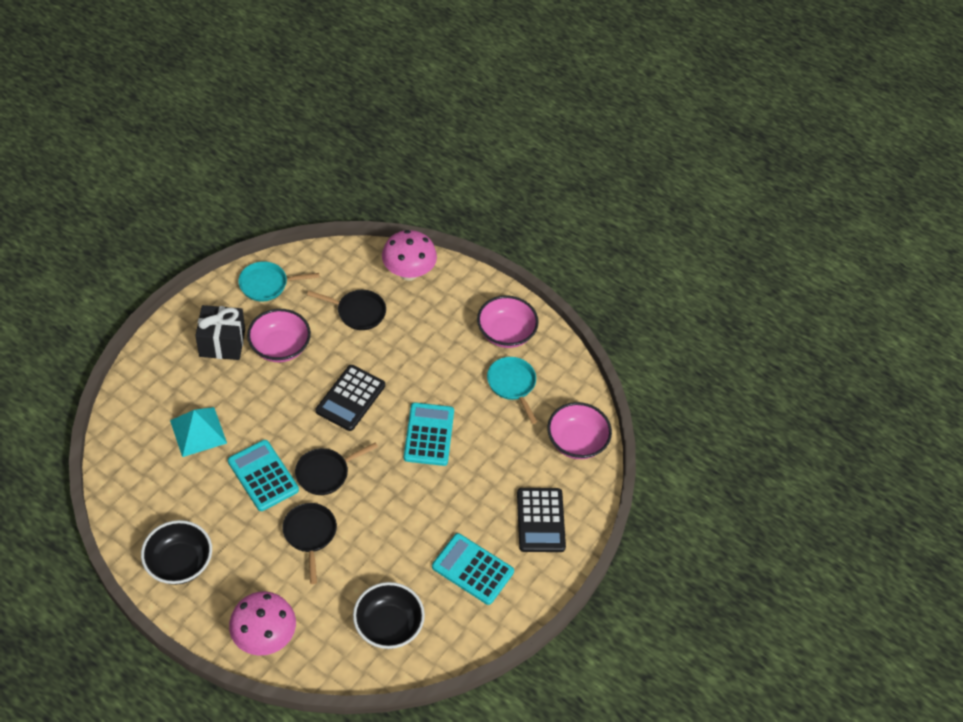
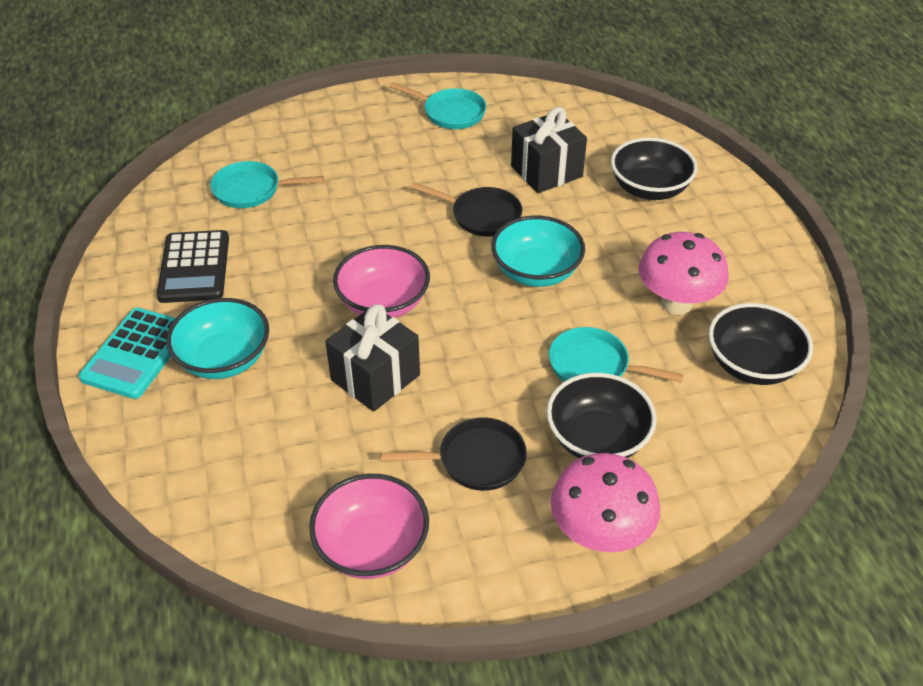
black bowl: [141,520,212,585] [353,582,425,649] = 2 -> [546,373,657,458] [611,137,698,200] [708,303,813,385] = 3
black calculator: [316,365,385,431] [517,488,566,552] = 2 -> [157,230,229,303] = 1
black gift: [195,305,245,360] = 1 -> [325,304,420,412] [511,107,587,193] = 2
black pan: [283,503,337,584] [295,442,378,495] [307,290,386,330] = 3 -> [381,417,527,491] [412,183,522,237] = 2
pink bowl: [247,309,311,362] [477,295,539,348] [547,402,612,459] = 3 -> [309,474,429,579] [333,245,430,318] = 2
turquoise bowl: none = 0 -> [166,298,269,379] [491,216,585,287] = 2
turquoise calculator: [228,440,299,511] [404,402,454,466] [432,533,514,605] = 3 -> [79,308,176,399] = 1
turquoise pan: [238,262,320,301] [487,357,537,424] = 2 -> [210,161,324,208] [389,82,486,129] [549,327,683,382] = 3
turquoise pyramid: [170,407,227,457] = 1 -> none = 0

